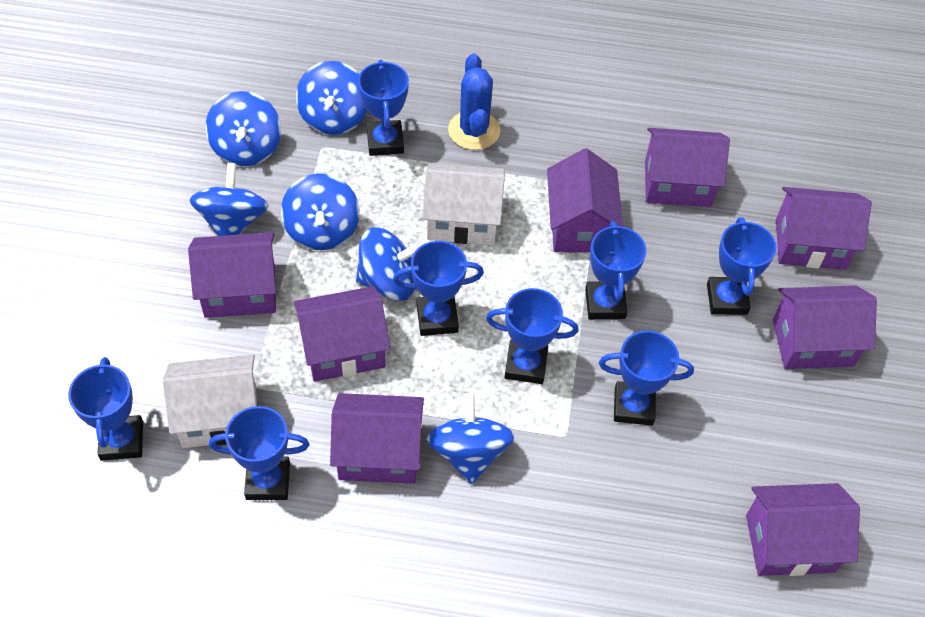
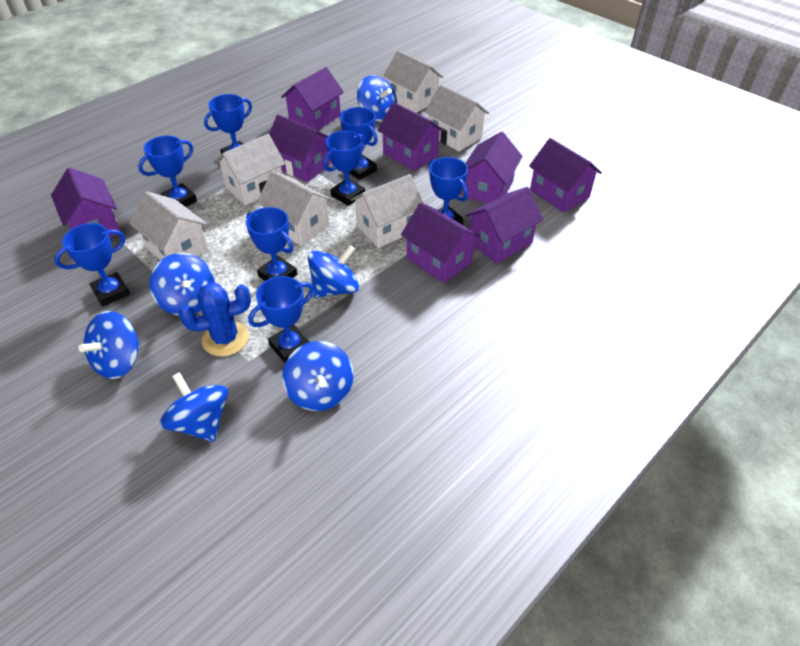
white house: [163,355,257,448] [423,163,505,245] = 2 -> [129,191,208,260] [215,134,285,205] [257,171,333,246] [350,174,423,248] [383,51,443,113] [425,85,489,152] = 6

